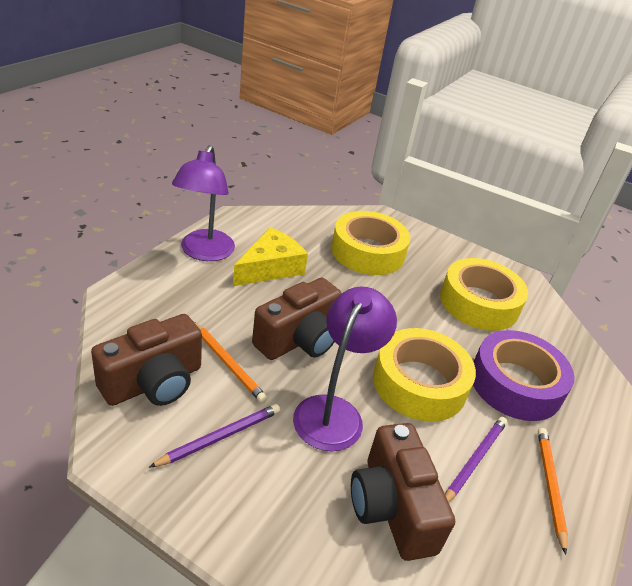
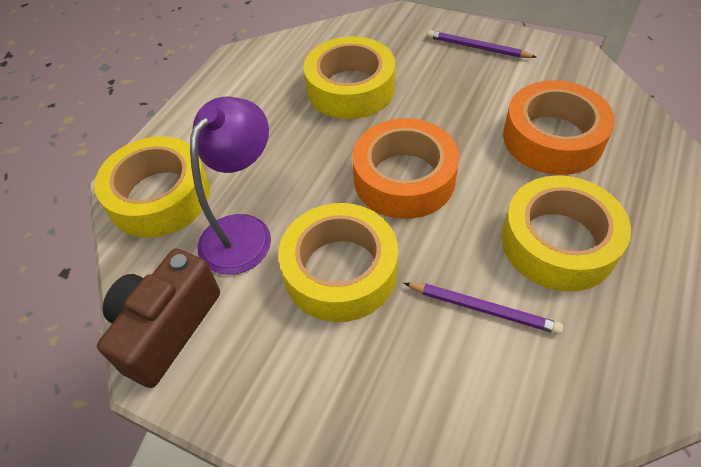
brown camera: [91,314,202,406] [252,278,342,360] [351,423,455,561] = 3 -> [97,249,220,388] = 1
orange pencil: [194,322,267,403] [538,428,568,555] = 2 -> none = 0
orange tape: none = 0 -> [353,118,459,219] [503,80,615,175] = 2
purple lamp: [172,145,235,261] [293,287,397,451] = 2 -> [190,96,271,275] = 1
purple tape: [473,330,575,421] = 1 -> none = 0
yellow cheese: [233,227,308,286] = 1 -> none = 0
yellow tape: [331,211,410,275] [373,328,476,422] [440,258,528,331] = 3 -> [94,136,210,238] [278,203,398,322] [304,36,395,119] [502,175,631,291] = 4

